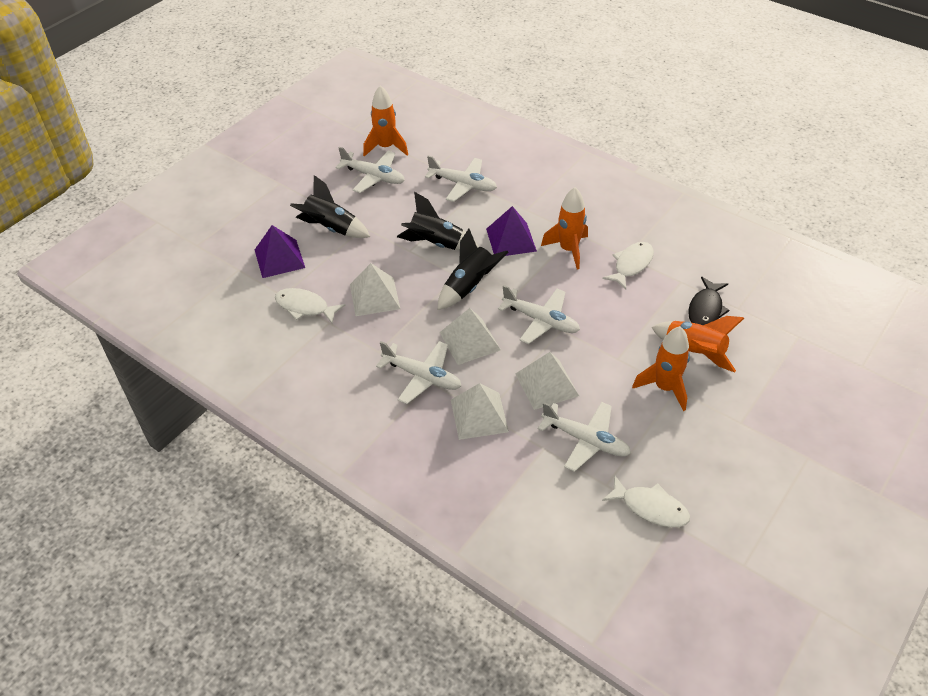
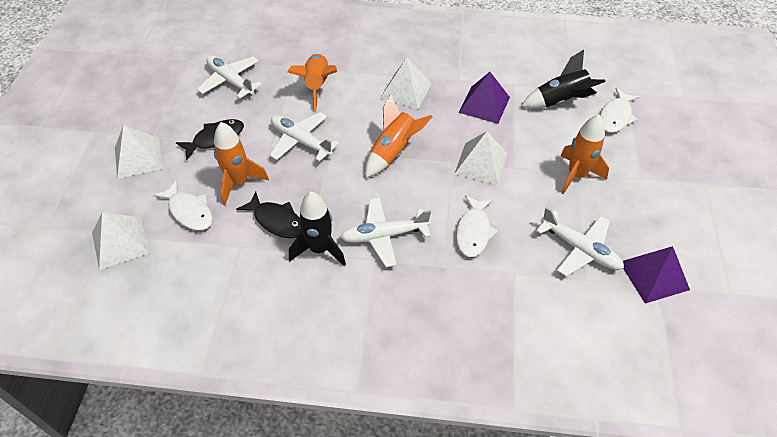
black fish: [688,277,730,325] = 1 -> [176,119,244,160] [236,191,302,238] = 2
black rocket: [290,175,370,238] [397,192,479,250] [438,229,508,310] = 3 -> [289,192,346,266] [521,50,606,109] = 2
white plane: [336,147,405,193] [376,341,461,404] [425,156,497,202] [498,285,580,344] [538,402,631,472] = 5 -> [197,55,262,99] [270,112,340,162] [340,197,431,267] [536,207,624,277] = 4

